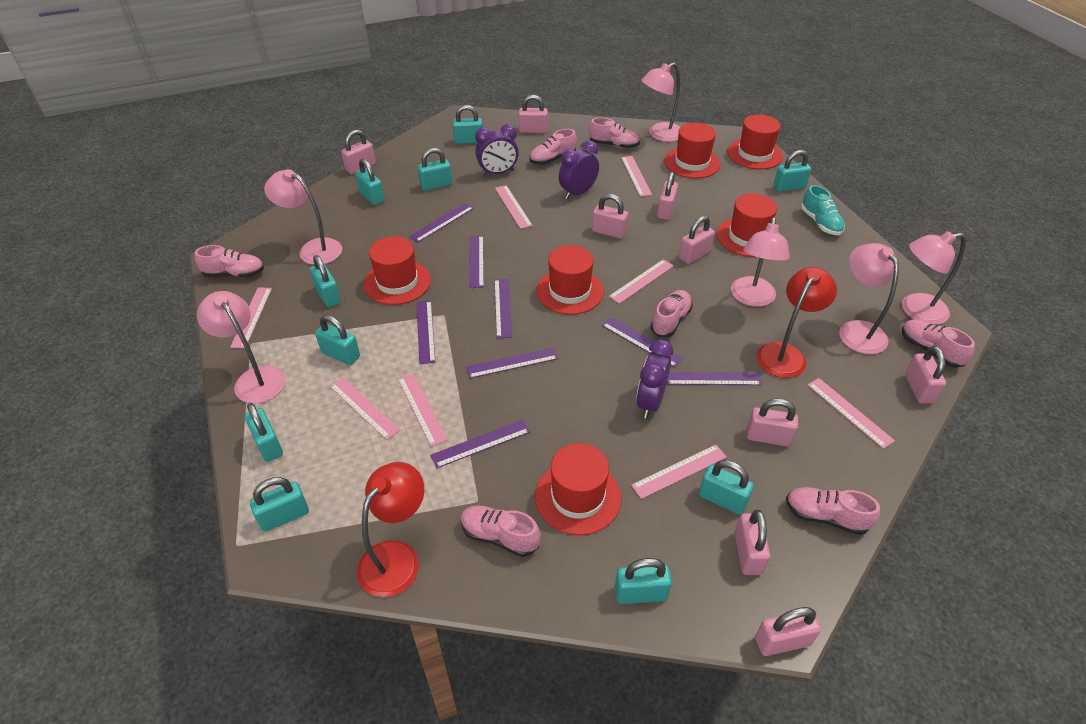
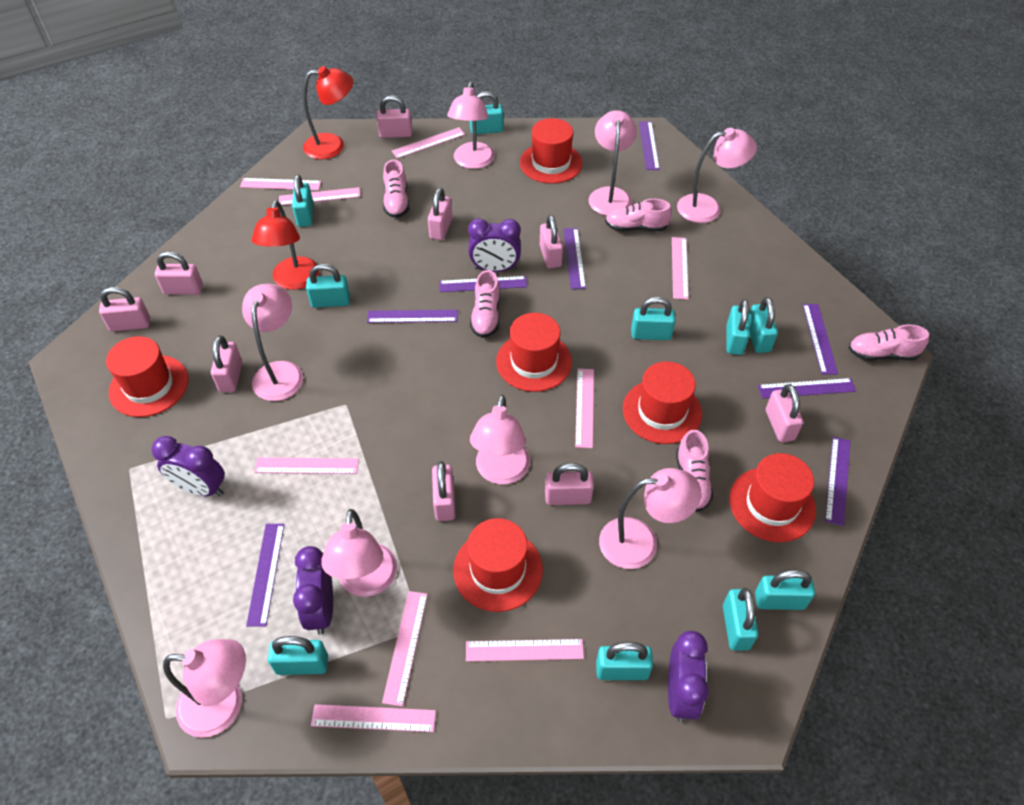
pink lamp: [197,291,286,404] [264,169,342,265] [641,63,680,142] [731,217,790,307] [839,243,899,354] [902,231,966,325] = 6 -> [163,639,246,738] [242,284,303,401] [321,509,397,597] [447,82,495,169] [470,395,530,484] [589,110,637,216] [599,468,701,569] [677,128,757,223] = 8
pink ruler: [230,287,272,348] [330,377,400,440] [398,373,447,447] [495,185,533,229] [609,259,674,304] [621,156,652,197] [631,445,727,499] [808,378,895,449] = 8 -> [240,178,321,190] [254,457,359,474] [279,187,360,205] [311,704,436,732] [382,591,428,707] [392,127,465,159] [466,639,584,661] [575,369,594,448] [672,237,689,300] = 9
pink shoe: [195,245,264,277] [461,506,541,557] [529,129,577,165] [589,117,640,148] [651,290,693,337] [786,487,880,535] [902,319,975,368] = 7 -> [383,160,410,218] [470,270,500,338] [605,199,672,231] [676,429,713,512] [848,324,929,361] = 5
purple clock: [475,124,519,176] [559,141,599,199] [636,339,673,419] = 3 -> [151,436,225,496] [293,546,333,635] [468,218,521,272] [668,631,709,722] = 4
turquoise shoe: [801,185,845,235] = 1 -> none = 0

